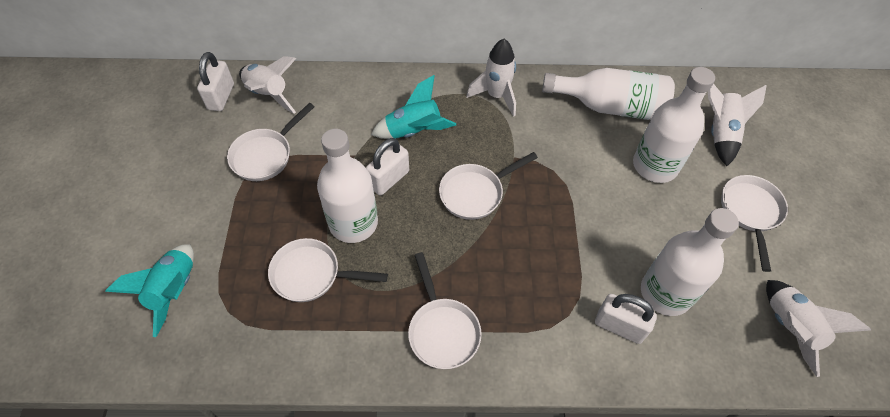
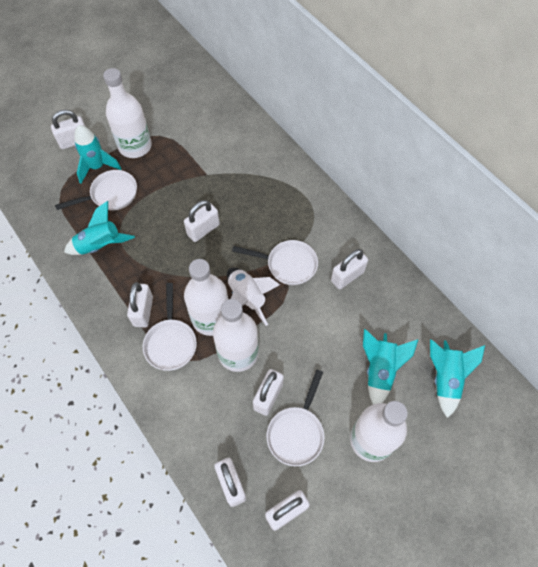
turquoise rocket: [105,244,194,337] [371,75,456,139] = 2 -> [64,201,135,255] [74,125,122,183] [363,329,418,404] [430,340,485,418] = 4
white padlock: [197,52,234,111] [366,138,409,195] [595,294,657,344] = 3 -> [51,110,86,149] [127,282,153,328] [184,200,220,242] [214,458,246,507] [253,369,284,416] [265,490,310,531] [331,249,368,289] = 7
white pan: [227,103,315,181] [268,238,388,302] [408,252,482,369] [439,152,538,220] [721,175,788,272] = 5 -> [55,170,137,210] [143,283,197,371] [232,240,318,285] [266,370,325,466] = 4
white rocket: [239,56,296,114] [466,39,516,117] [708,84,767,166] [766,280,871,377] = 4 -> [227,268,280,326] = 1

